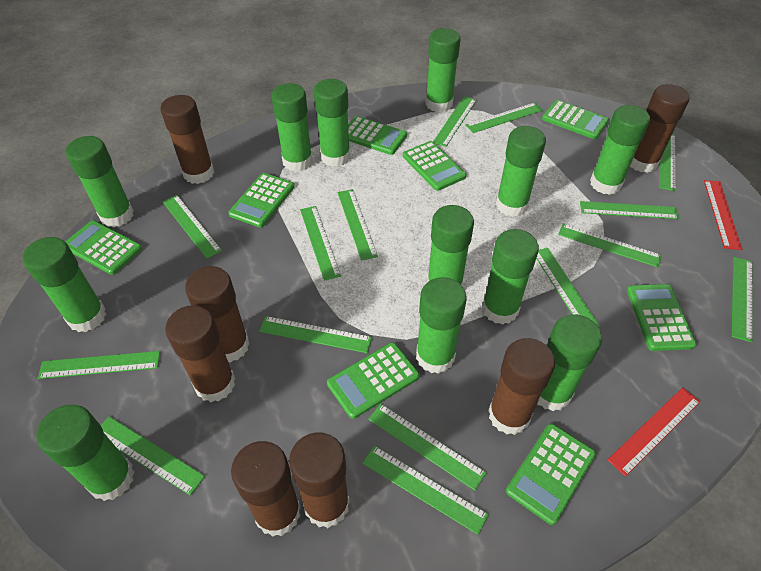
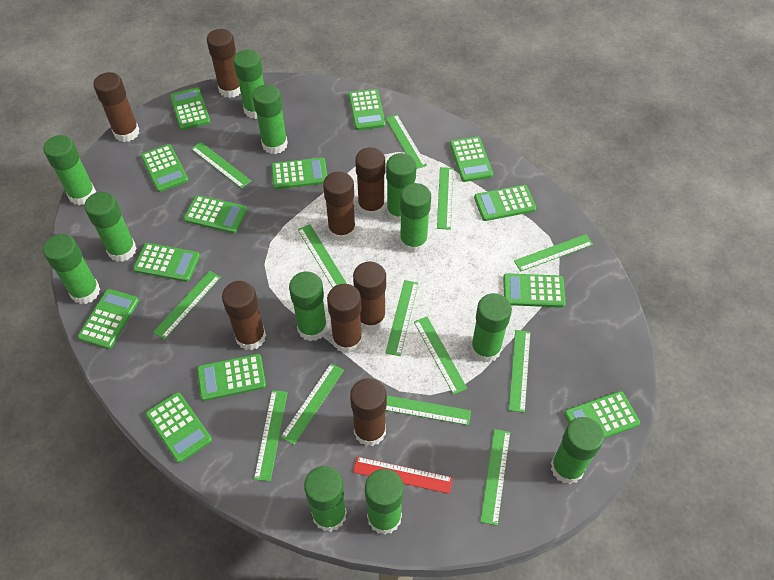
brown glue stick: [160,95,214,184] [165,305,235,402] [185,266,250,362] [231,441,301,537] [289,432,350,528] [489,338,555,435] [630,84,689,173] = 7 -> [93,72,139,142] [207,29,241,98] [222,281,266,351] [323,171,356,242] [327,284,363,353] [350,378,387,446] [353,262,386,331] [355,148,385,218] = 8
green calculator: [65,220,142,275] [228,173,294,227] [327,342,420,419] [348,116,407,155] [403,141,467,191] [506,424,596,525] [542,100,609,139] [627,284,696,351] = 8 -> [78,289,139,349] [133,243,200,282] [141,144,188,192] [146,392,212,463] [170,87,211,130] [184,195,247,233] [197,354,266,401] [271,157,327,189] [349,89,386,130] [450,136,493,182] [474,185,536,221] [503,273,566,307] [564,391,640,439] = 13
green ruler: [38,351,160,379] [101,416,205,495] [163,195,222,259] [259,316,372,353] [300,206,341,281] [338,189,378,261] [362,446,489,535] [369,404,487,491] [433,96,477,147] [466,103,543,133] [536,248,600,327] [558,223,662,268] [580,201,679,219] [659,134,676,191] [732,257,753,342] = 15 -> [153,271,221,340] [191,142,251,188] [254,390,288,481] [281,363,344,445] [298,224,347,287] [385,115,427,169] [385,280,418,356] [385,396,471,425] [414,317,467,395] [437,167,453,230] [480,429,510,526] [509,330,531,413] [514,234,593,272] = 13
red ruler: [608,387,701,477] [704,180,742,250] = 2 -> [353,457,453,494] = 1

